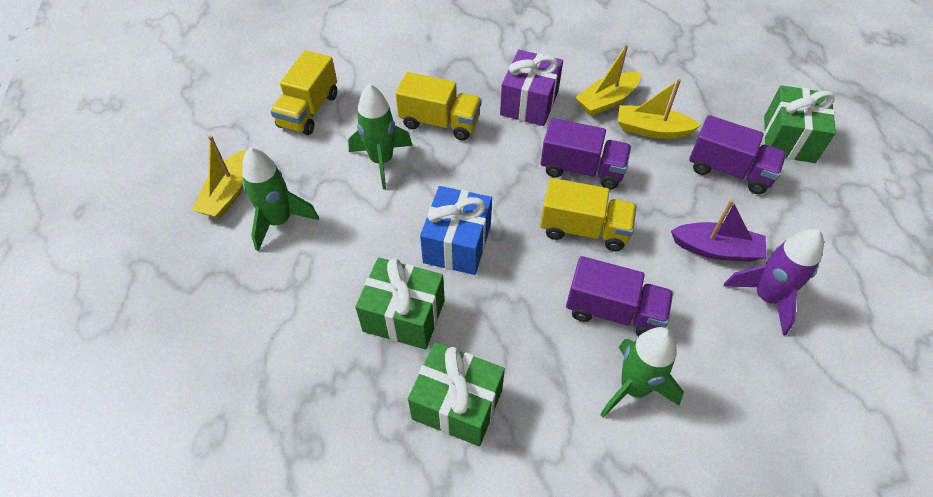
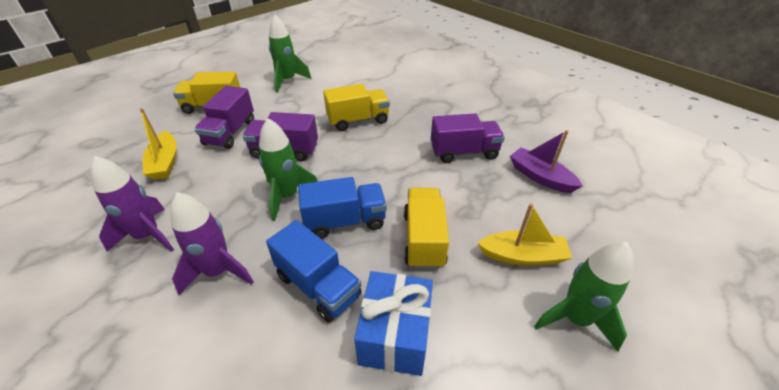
blue truck: none = 0 -> [266,220,362,322] [298,177,387,239] = 2
green gift: [355,257,445,349] [408,342,505,446] [764,85,836,163] = 3 -> none = 0
purple gift: [500,50,563,126] = 1 -> none = 0
purple rocket: [724,229,824,335] = 1 -> [91,156,174,252] [170,192,254,295] = 2
yellow boat: [192,135,247,219] [575,44,641,116] [618,79,701,139] = 3 -> [140,108,177,180] [477,203,572,266] = 2

